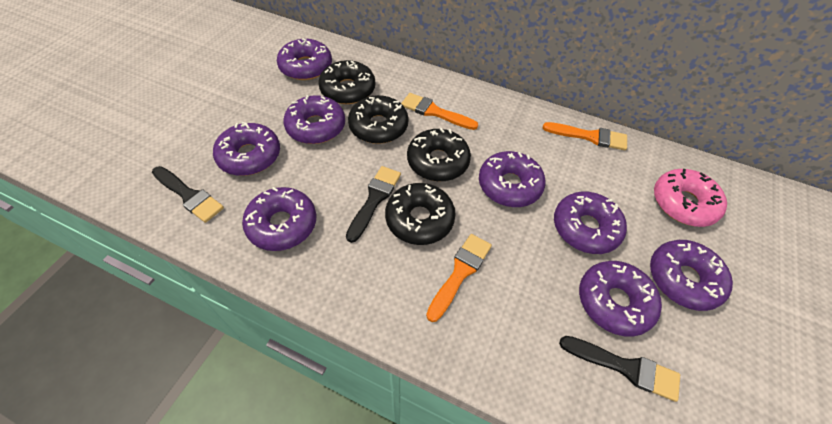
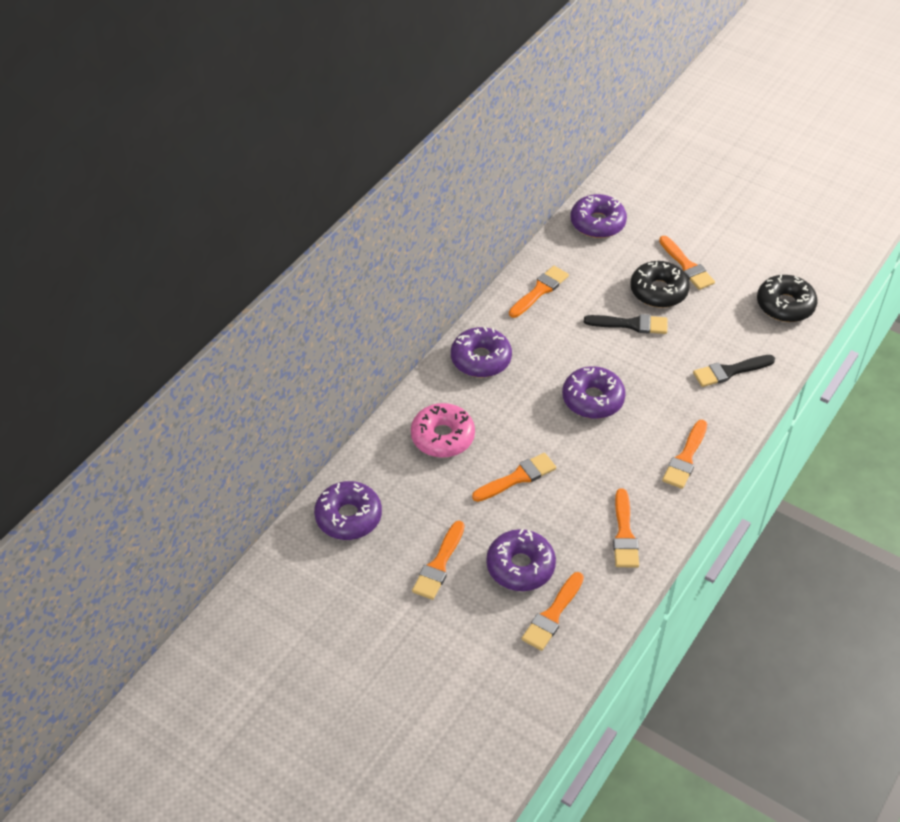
black brush: [152,166,224,223] [346,166,401,243] [559,336,680,402] = 3 -> [584,314,668,334] [693,355,775,387] = 2
black donut: [318,60,375,104] [348,95,409,144] [385,183,456,245] [407,128,471,181] = 4 -> [630,261,690,308] [757,274,817,322] = 2
orange brush: [401,93,478,130] [426,234,492,322] [543,122,627,151] = 3 -> [412,521,464,600] [472,453,556,502] [509,266,569,318] [522,572,584,651] [613,489,639,568] [659,236,715,290] [662,420,707,489] = 7
purple donut: [213,122,280,176] [242,187,316,251] [277,38,332,80] [283,95,345,144] [479,151,545,207] [554,191,627,254] [579,261,662,337] [650,240,733,311] = 8 -> [314,481,382,540] [451,327,512,377] [486,529,556,591] [562,366,626,419] [570,194,627,238] = 5

